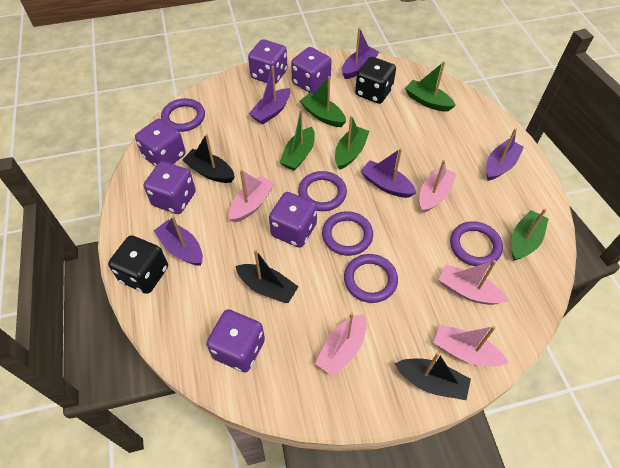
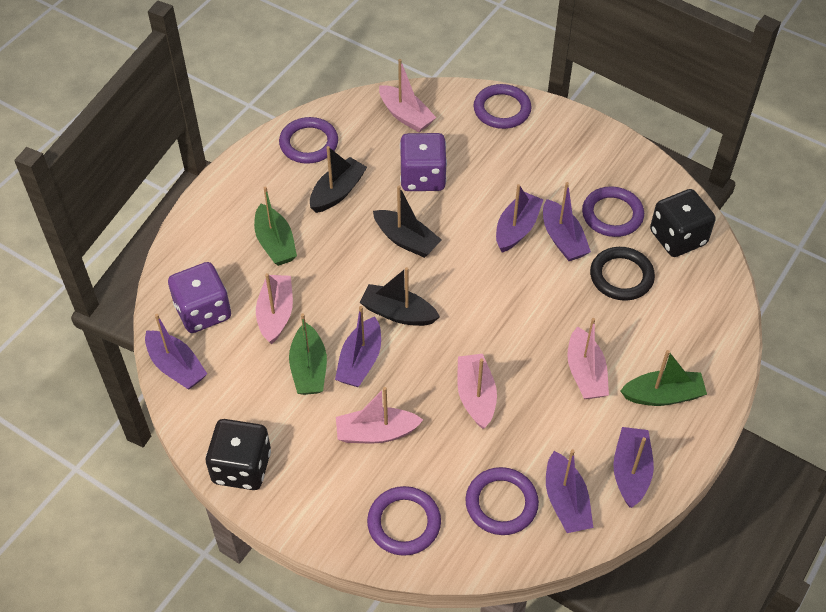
black ring: none = 0 -> [590,247,655,301] = 1
green boat: [279,109,315,171] [300,76,346,127] [335,116,369,170] [405,61,456,112] [512,208,549,261] = 5 -> [254,186,297,266] [289,313,327,395] [620,350,707,406] = 3
purple boat: [154,216,203,266] [249,66,290,124] [342,28,379,79] [361,148,416,198] [486,128,524,181] = 5 -> [145,314,207,390] [335,306,381,387] [496,184,544,252] [543,182,591,261] [546,449,593,533] [613,427,654,508] = 6
purple dice: [135,119,186,167] [144,161,196,214] [206,309,265,372] [248,39,287,84] [269,192,317,248] [291,47,331,94] = 6 -> [168,262,231,333] [400,133,447,191] = 2

